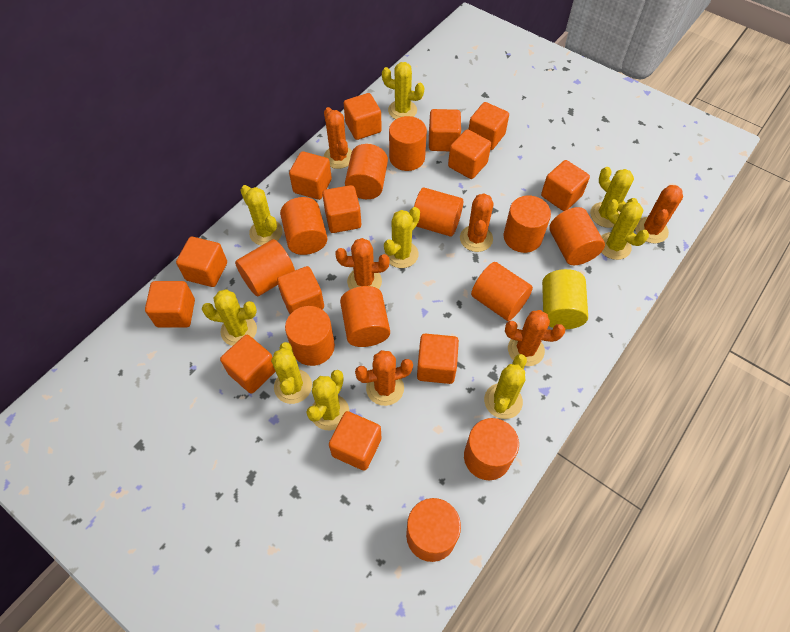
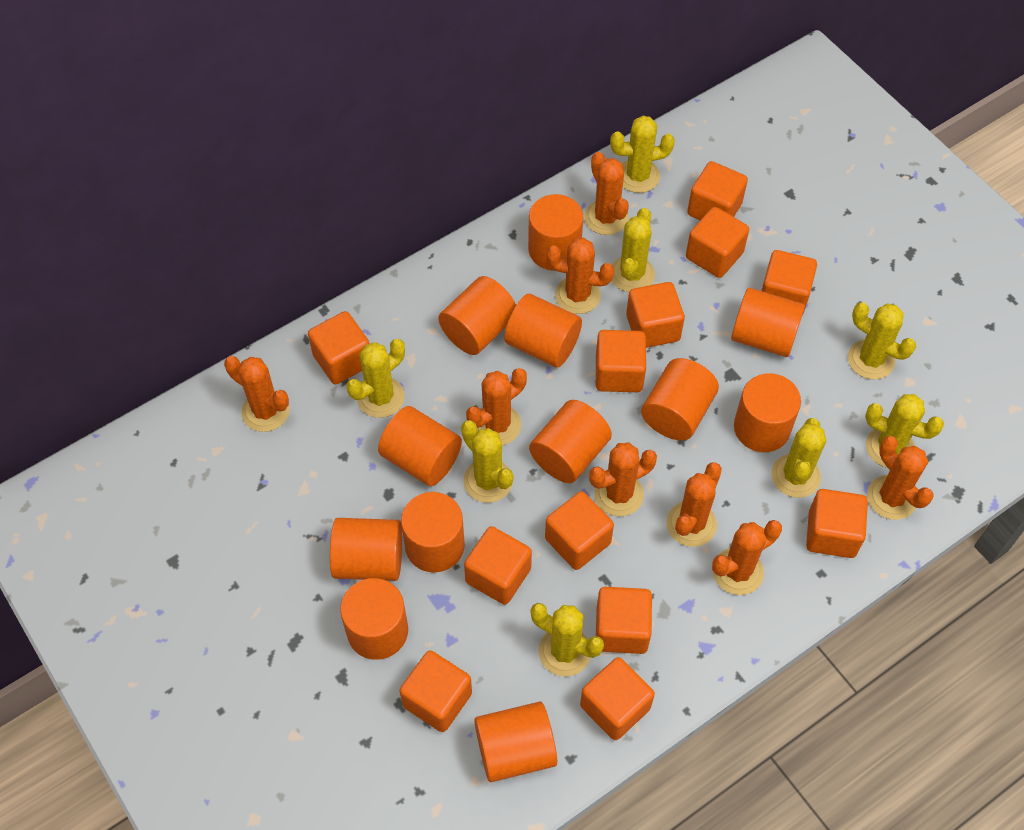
orange cactus: [324,107,352,169] [335,238,389,289] [355,350,413,406] [460,193,494,252] [505,310,565,366] [635,185,683,243] = 6 -> [224,356,290,432] [466,368,527,445] [546,238,614,314] [584,152,629,235] [589,443,657,516] [666,462,722,547] [712,520,782,595] [867,436,934,520] = 8
orange cube: [145,281,195,328] [176,237,227,287] [220,335,276,393] [277,266,324,314] [289,151,332,200] [322,185,361,233] [329,411,382,471] [344,93,382,140] [417,333,459,384] [429,109,461,151] [448,129,491,179] [469,102,509,150] [541,160,590,211] = 13 -> [308,311,370,385] [399,650,472,732] [464,526,532,605] [545,491,614,570] [580,657,655,740] [596,330,646,392] [596,587,652,654] [626,282,685,348] [686,207,749,278] [687,161,748,220] [761,250,817,314] [806,489,868,558] = 12
yellow cactus: [202,289,257,346] [240,185,283,245] [271,342,312,404] [306,370,349,430] [382,62,424,119] [384,207,420,268] [484,354,527,419] [590,167,638,228] [601,199,649,260] = 9 -> [346,339,405,418] [461,420,513,503] [531,603,604,677] [610,116,675,193] [612,208,655,292] [771,418,826,498] [848,302,916,379] [865,394,944,468] = 8
yellow cylinder: [542,269,588,329] = 1 -> none = 0

